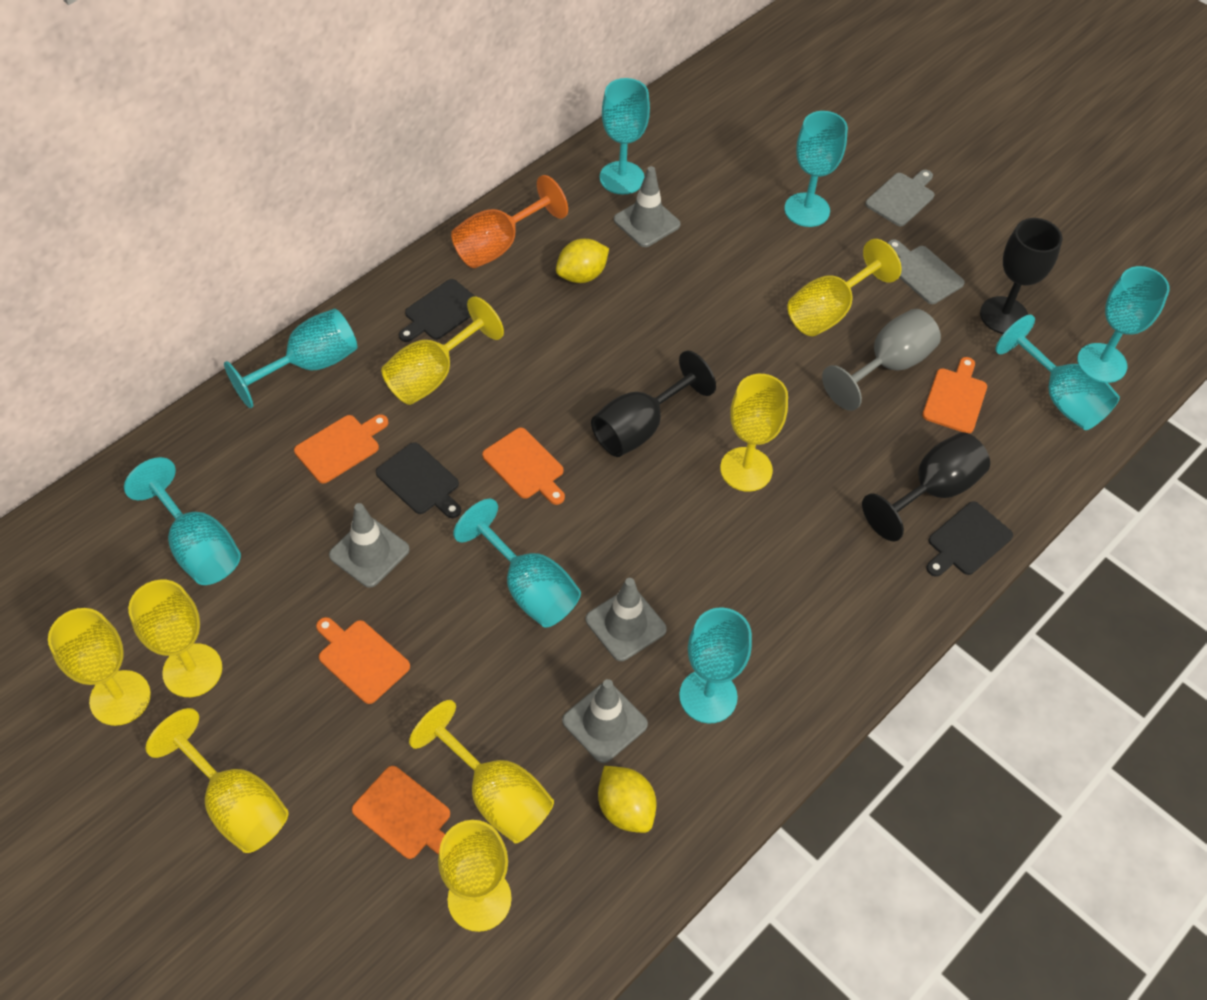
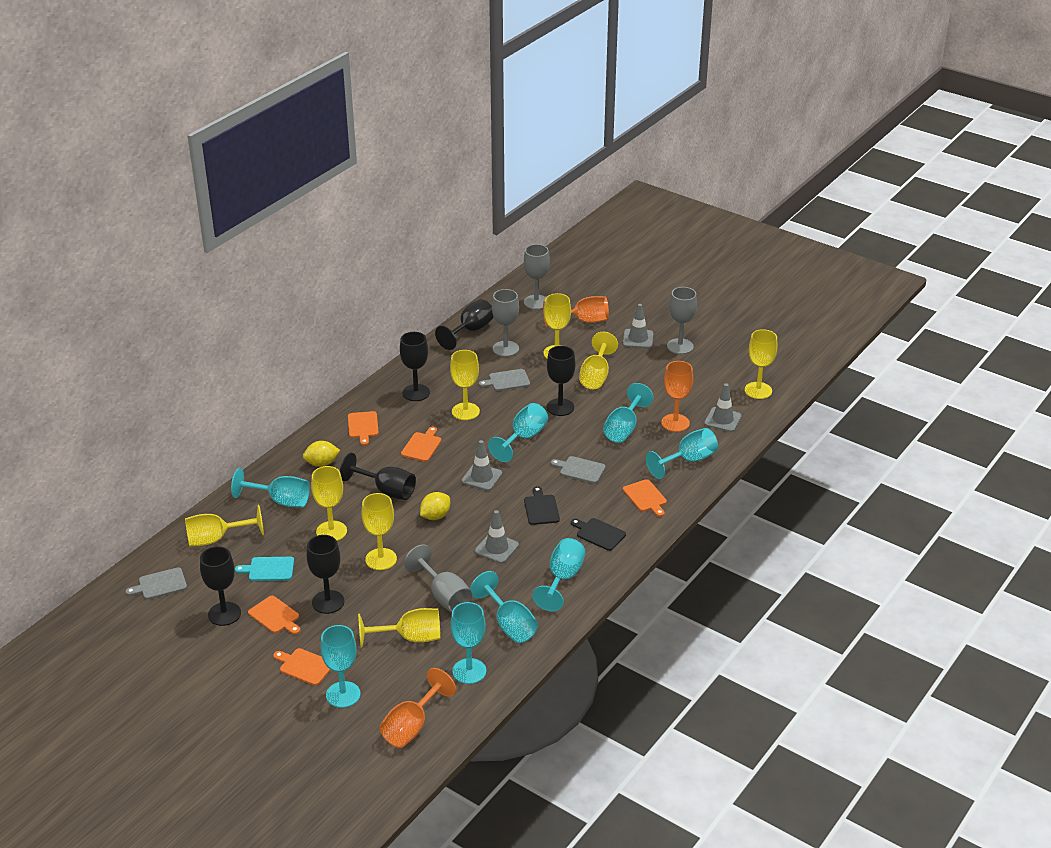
black cutting board: [376,442,461,518] [399,279,476,342] [926,501,1013,577] = 3 -> [524,486,560,525] [571,518,626,551] = 2
black goblet: [591,350,716,457] [862,432,990,541] [980,218,1062,334] = 3 -> [200,546,241,626] [307,535,344,614] [340,453,416,500] [400,332,430,401] [435,299,494,350] [546,346,575,416] = 6
grey cutting board: [865,170,934,226] [888,239,965,304] = 2 -> [126,567,187,599] [479,369,530,391] [551,456,606,483] = 3
grey goblet: [822,309,941,411] = 1 -> [404,545,472,613] [492,289,519,357] [524,244,550,310] [667,287,697,354] = 4
orange goblet: [451,175,568,268] = 1 -> [379,668,456,748] [543,296,609,327] [661,361,693,432] = 3
turquoise cutting board: none = 0 -> [235,557,294,581] = 1

